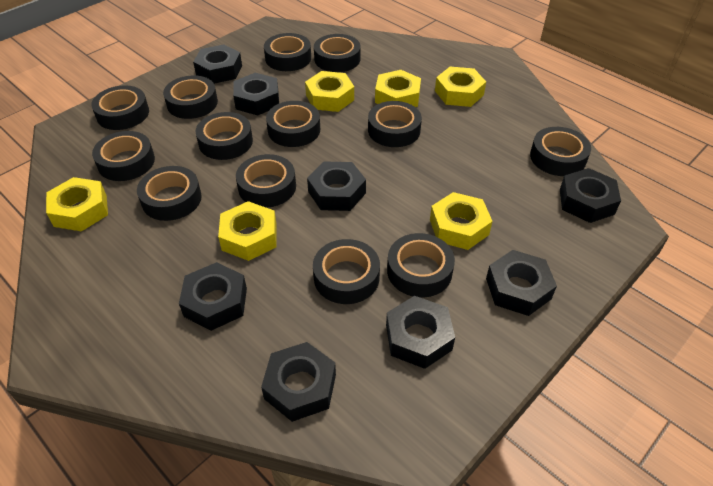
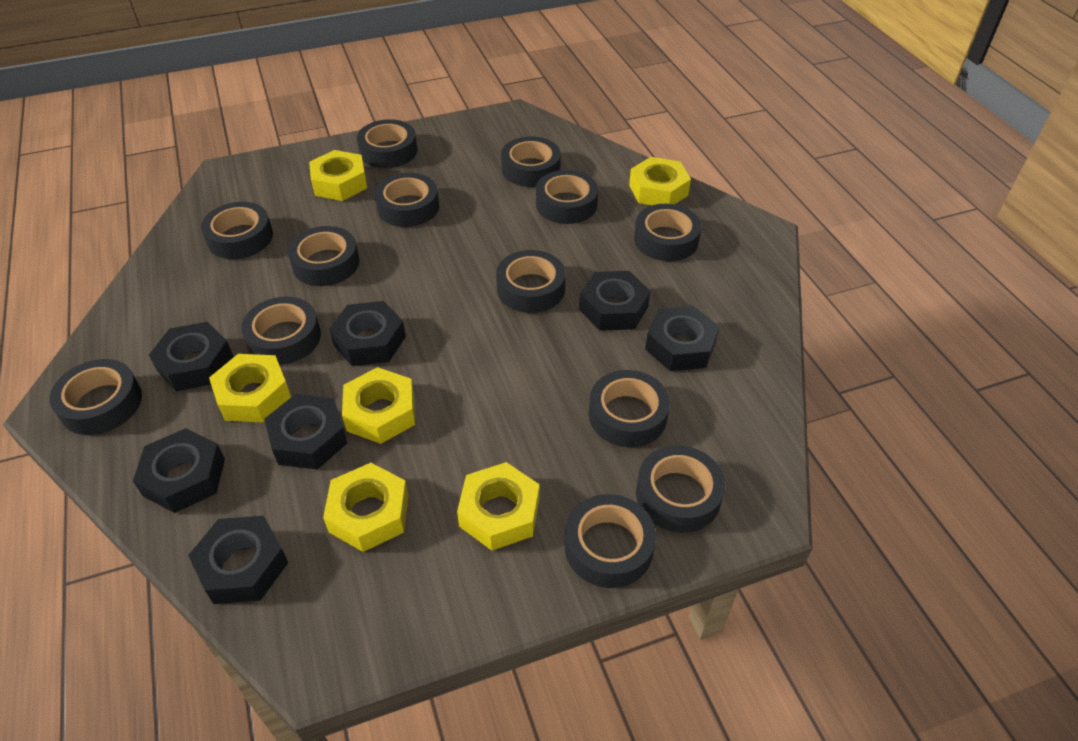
black nut: [179,262,247,331] [193,44,242,84] [233,73,279,115] [261,342,336,422] [307,161,366,211] [386,296,455,369] [486,250,557,316] [560,168,621,223] = 8 -> [133,428,225,513] [149,322,234,391] [188,516,288,604] [265,394,347,469] [329,301,406,366] [579,271,650,331] [645,306,720,371] = 7

